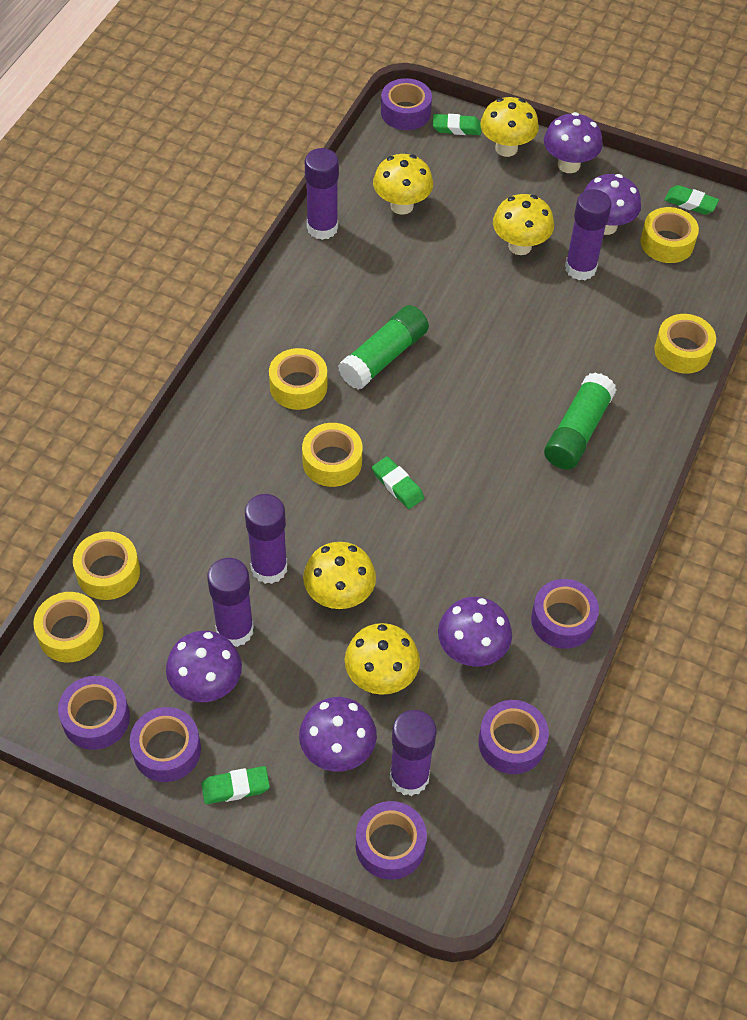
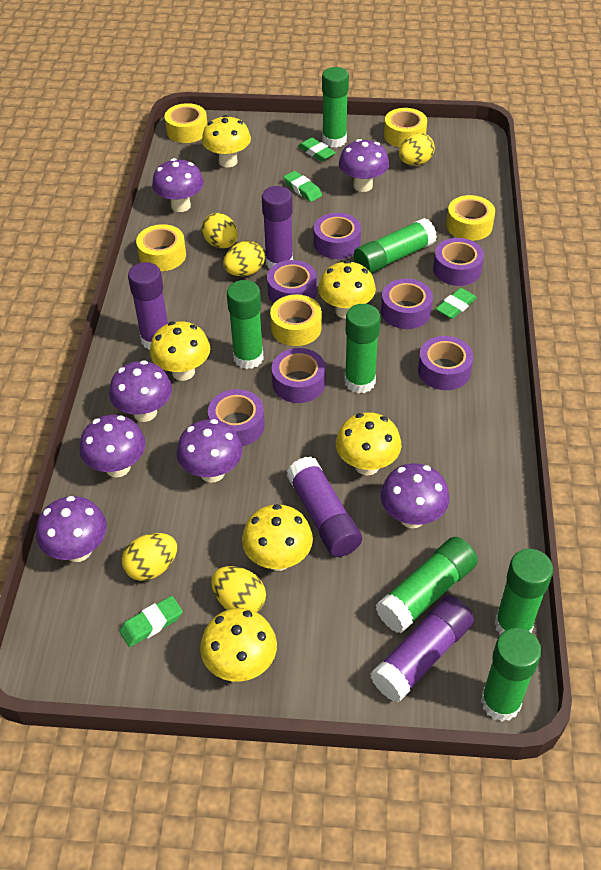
green glue stick: [338,305,429,389] [544,373,617,470] = 2 -> [227,280,264,369] [322,67,349,148] [345,304,380,394] [354,218,437,274] [376,537,478,633] [481,628,542,721] [495,549,553,635] = 7
purple glue stick: [207,558,254,647] [245,494,288,584] [305,148,339,240] [390,710,437,796] [565,189,612,280] = 5 -> [128,262,168,350] [262,186,293,269] [286,457,362,557] [370,595,474,702] = 4
purple mushroom: [166,631,242,702] [299,697,377,772] [438,597,512,666] [544,112,603,173] [583,174,641,235] = 5 -> [36,496,107,562] [80,415,146,478] [109,360,172,422] [152,158,204,212] [177,419,243,483] [339,139,389,192] [381,463,449,528] = 7
purple tape: [58,676,130,750] [130,707,201,782] [356,801,427,880] [381,78,432,130] [478,700,549,774] [531,579,599,649] = 6 -> [208,389,265,446] [267,260,317,304] [272,348,326,403] [314,213,361,259] [381,279,433,329] [418,336,474,390] [433,238,484,286] = 7
yellow egg: none = 0 -> [122,533,177,581] [202,213,238,248] [211,566,266,612] [223,241,265,276] [399,133,435,166] = 5
yellow mushroom: [303,542,376,609] [345,623,420,695] [373,154,433,215] [480,97,539,157] [493,194,554,255] = 5 -> [150,321,210,381] [200,608,277,682] [202,115,251,167] [242,504,313,571] [318,260,376,319] [336,412,401,475] = 6
yellow tape: [33,592,103,662] [73,531,140,600] [269,348,327,410] [302,423,362,487] [641,207,699,263] [655,314,716,374] = 6 -> [136,224,186,271] [164,103,207,143] [270,294,322,346] [384,108,427,147] [446,195,495,241] = 5

